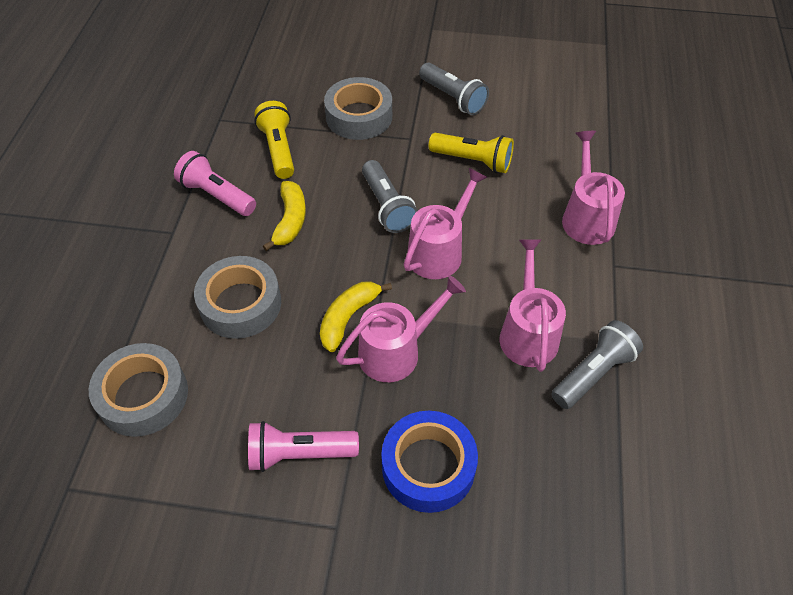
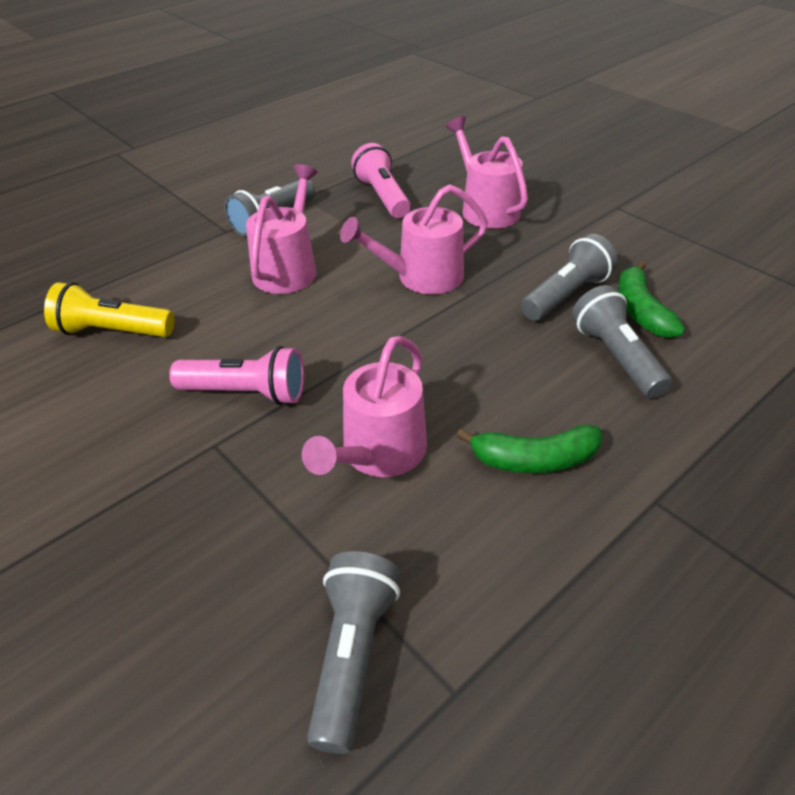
blue tape: [381,411,478,513] = 1 -> none = 0
green banana: none = 0 -> [456,425,602,473] [618,261,685,338] = 2
grey flashlight: [362,160,418,233] [419,63,489,115] [551,320,643,409] = 3 -> [224,180,315,236] [307,551,400,754] [521,234,618,321] [572,285,672,398] = 4
grey tape: [89,343,188,437] [194,256,281,339] [324,77,392,140] = 3 -> none = 0
yellow banana: [263,181,306,251] [320,281,392,352] = 2 -> none = 0
yellow flashlight: [254,101,294,179] [429,133,514,173] = 2 -> [44,282,174,337] = 1

